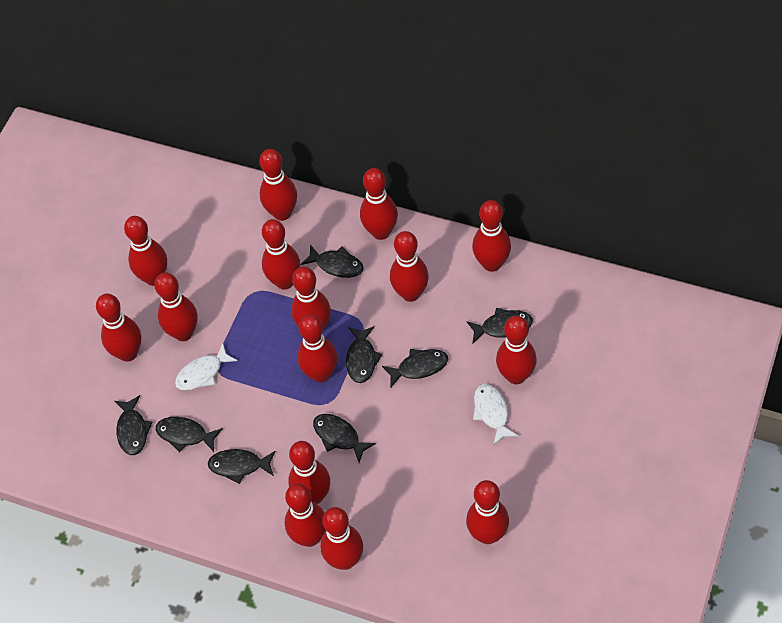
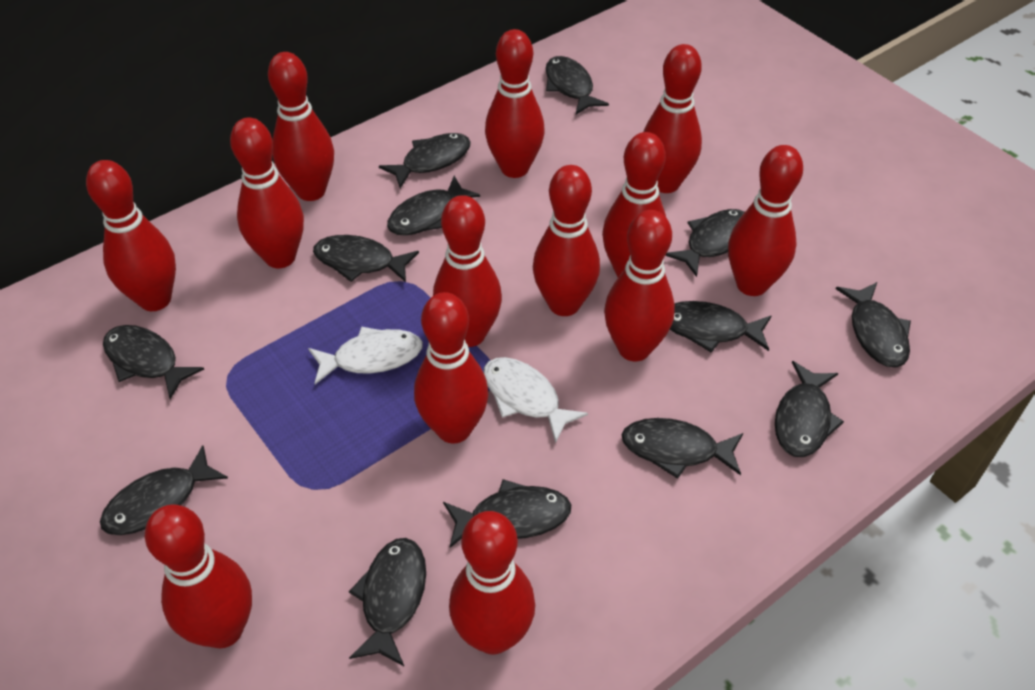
black fish: [114,395,153,455] [155,417,223,452] [208,449,275,484] [301,244,364,278] [313,414,376,463] [346,326,382,383] [382,349,448,388] [467,308,533,344] = 8 -> [100,445,228,535] [103,325,204,399] [313,235,419,282] [349,538,426,666] [379,133,471,189] [387,176,480,236] [443,479,571,548] [546,56,609,115] [622,418,743,479] [665,209,745,277] [670,301,771,353] [775,361,844,457] [836,282,911,367] = 13
red bowling pin: [96,294,141,362] [124,216,167,286] [154,273,197,341] [259,149,297,221] [262,219,300,290] [285,483,326,547] [288,441,330,504] [291,267,331,330] [298,314,338,382] [320,507,363,570] [360,168,398,240] [390,231,429,302] [466,480,509,544] [472,200,511,272] [496,316,537,384] = 15 -> [86,160,176,311] [144,504,252,648] [230,118,304,269] [268,52,334,201] [414,292,488,443] [433,195,502,347] [449,511,535,655] [485,29,545,178] [533,165,600,316] [602,132,666,277] [604,210,675,362] [643,44,702,193] [728,145,803,296] = 13

